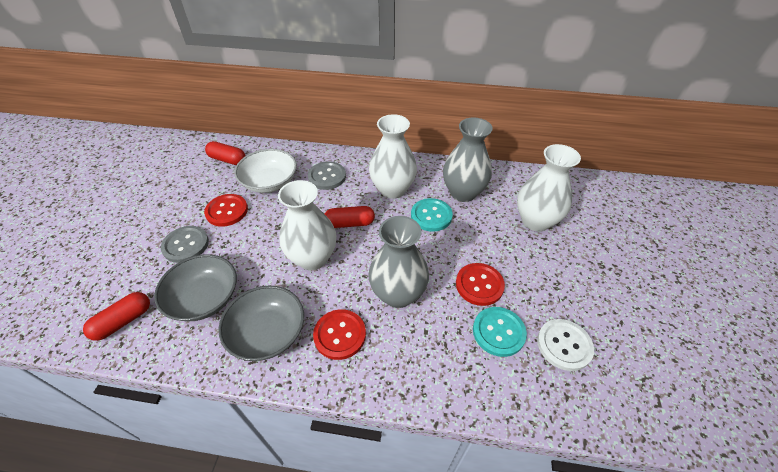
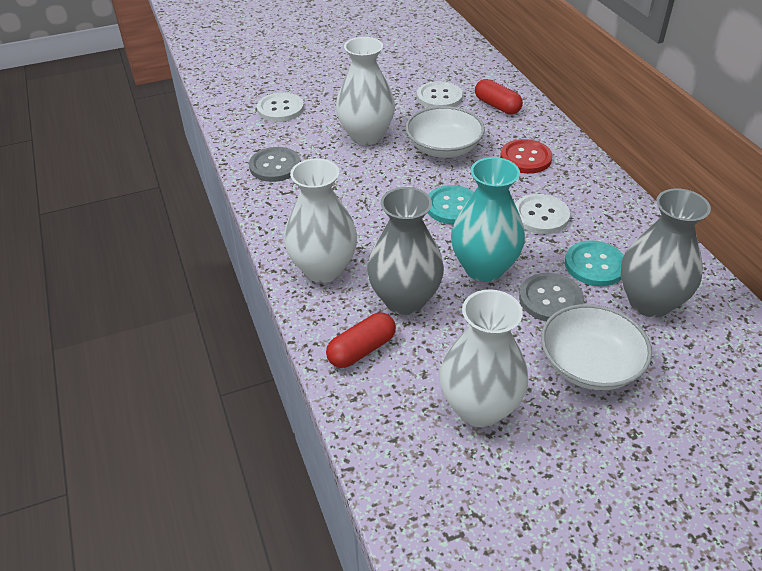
grey bowl: [154,254,237,321] [218,286,304,361] = 2 -> none = 0
red button: [204,194,248,227] [313,309,366,360] [456,263,505,306] = 3 -> [500,139,552,174] = 1
red capsule: [83,292,150,341] [205,141,245,165] [325,206,375,228] = 3 -> [326,312,396,368] [475,79,523,115] = 2
turquoise vase: none = 0 -> [451,157,525,282] = 1
white bowl: [234,149,297,193] = 1 -> [406,106,485,158] [541,304,652,390] = 2
white button: [537,319,594,371] = 1 -> [257,92,304,122] [417,81,463,108] [515,194,570,234] = 3

